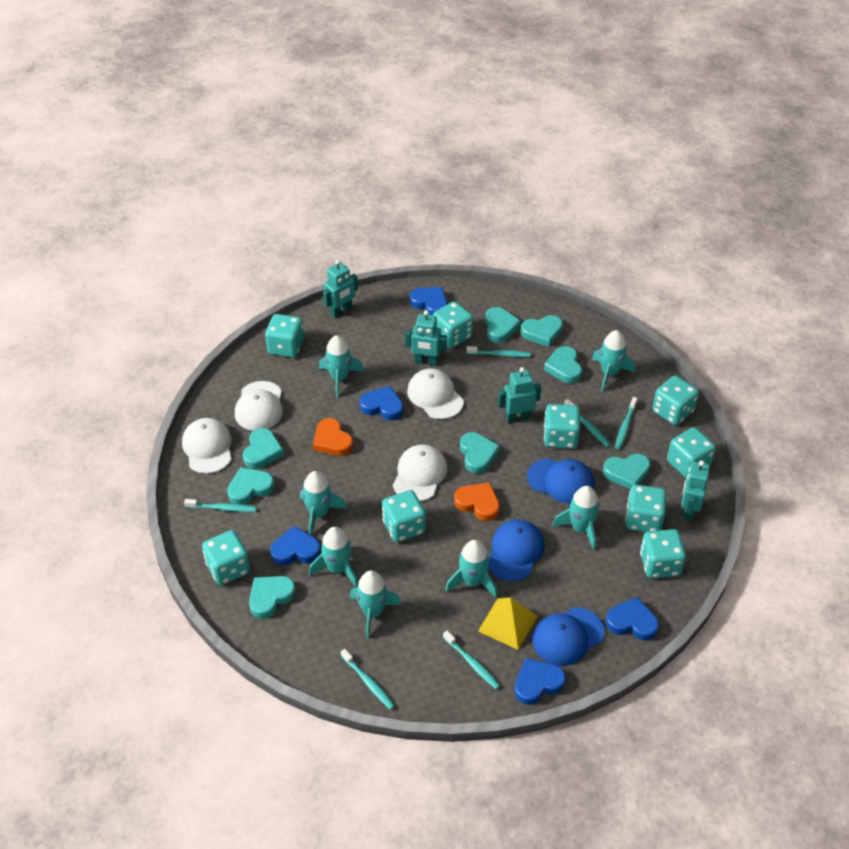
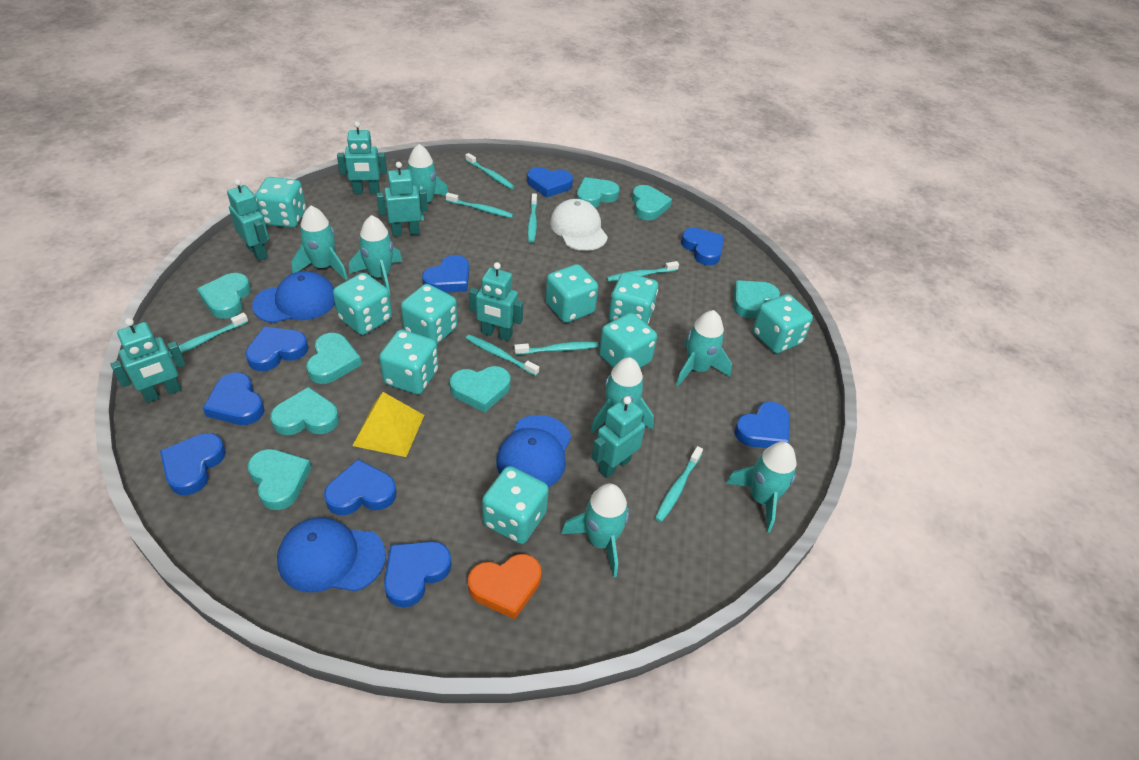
blue heart: [270,526,321,565] [360,386,403,421] [410,287,447,315] [514,658,566,705] [606,597,659,640] = 5 -> [160,433,226,495] [203,373,265,425] [245,327,308,371] [324,459,397,515] [384,541,452,608] [422,255,469,293] [527,167,573,198] [681,228,724,265] [734,402,790,448] = 9
orange heart: [313,418,353,456] [454,483,500,521] = 2 -> [468,554,541,619] = 1
turquoise robot: [323,260,358,318] [405,310,447,366] [498,367,541,423] [681,460,710,521] = 4 -> [111,318,186,403] [227,179,269,261] [337,121,387,194] [377,162,428,237] [469,262,523,341] [592,396,645,478] = 6
turquoise toothbrush: [184,499,256,512] [341,649,395,710] [443,631,500,689] [466,346,531,357] [564,399,611,447] [615,397,637,449] = 6 -> [169,313,248,358] [446,193,514,218] [466,153,515,189] [466,334,539,376] [514,342,598,355] [528,193,537,243] [606,261,679,282] [655,446,703,522] = 8
white cap: [182,418,232,474] [235,381,283,431] [393,444,447,501] [407,368,464,419] = 4 -> [550,199,608,251] = 1

